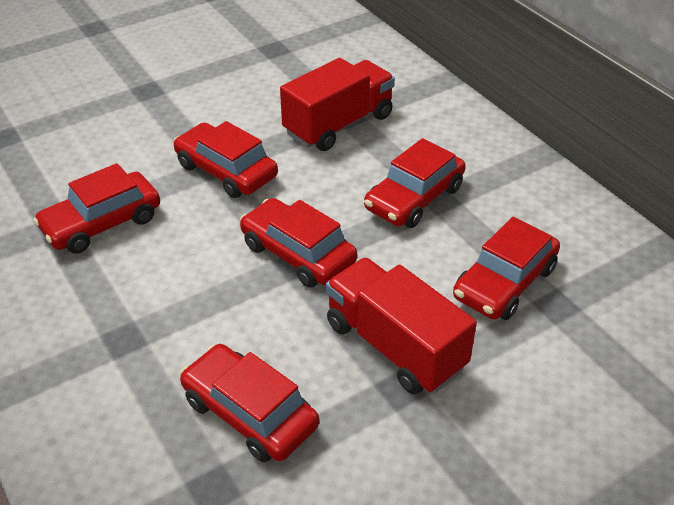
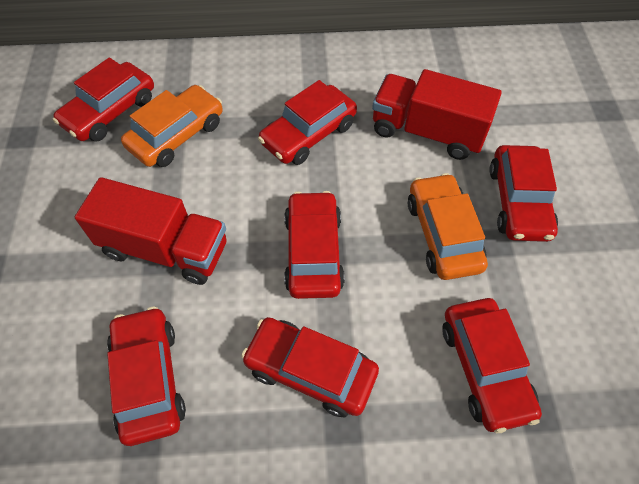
orange car: none = 0 -> [121,85,223,167] [408,173,488,280] = 2
red car: [33,163,160,254] [174,121,278,198] [180,344,319,463] [240,198,357,288] [364,138,466,228] [453,217,560,320] = 6 -> [53,57,154,142] [107,307,186,446] [241,317,379,417] [258,80,357,165] [284,191,345,299] [442,298,542,433] [489,145,558,242] = 7

